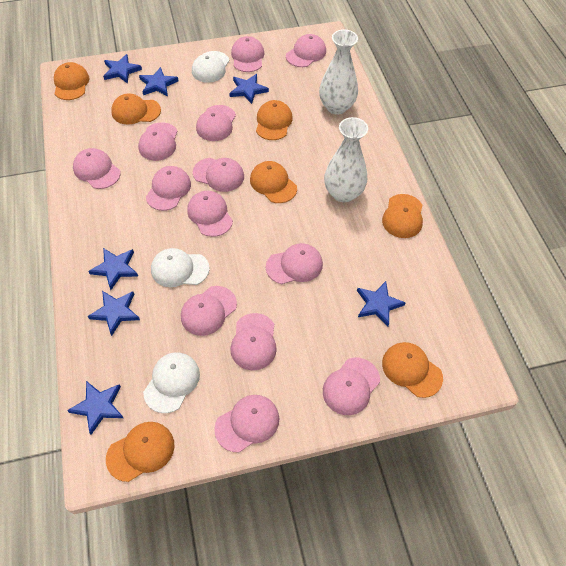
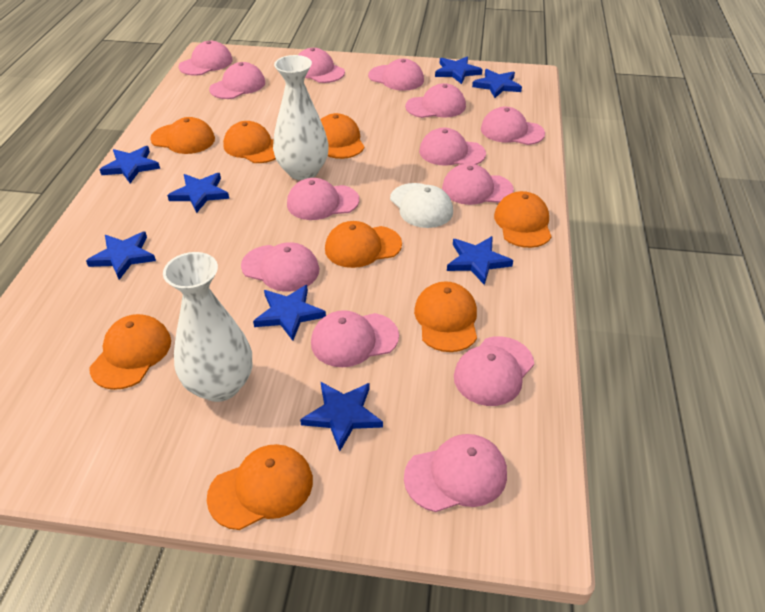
blue star: [67,381,123,435] [88,291,140,336] [89,248,138,290] [103,54,142,84] [139,67,179,96] [229,74,269,104] [357,281,406,326] = 7 -> [86,232,156,280] [99,146,160,183] [167,173,229,213] [253,285,326,341] [300,382,383,451] [435,56,483,84] [447,236,513,285] [472,69,522,98] = 8
orange cap: [54,62,89,100] [106,422,175,482] [111,93,161,124] [250,161,297,203] [256,100,293,140] [382,194,423,238] [382,342,443,398] = 7 -> [89,314,171,390] [150,117,215,154] [207,444,313,530] [223,121,276,163] [321,113,365,159] [325,221,402,268] [414,281,477,352] [494,191,552,248] = 8
white cap: [143,352,200,413] [151,248,209,287] [192,51,230,83] = 3 -> [390,183,453,228] = 1

